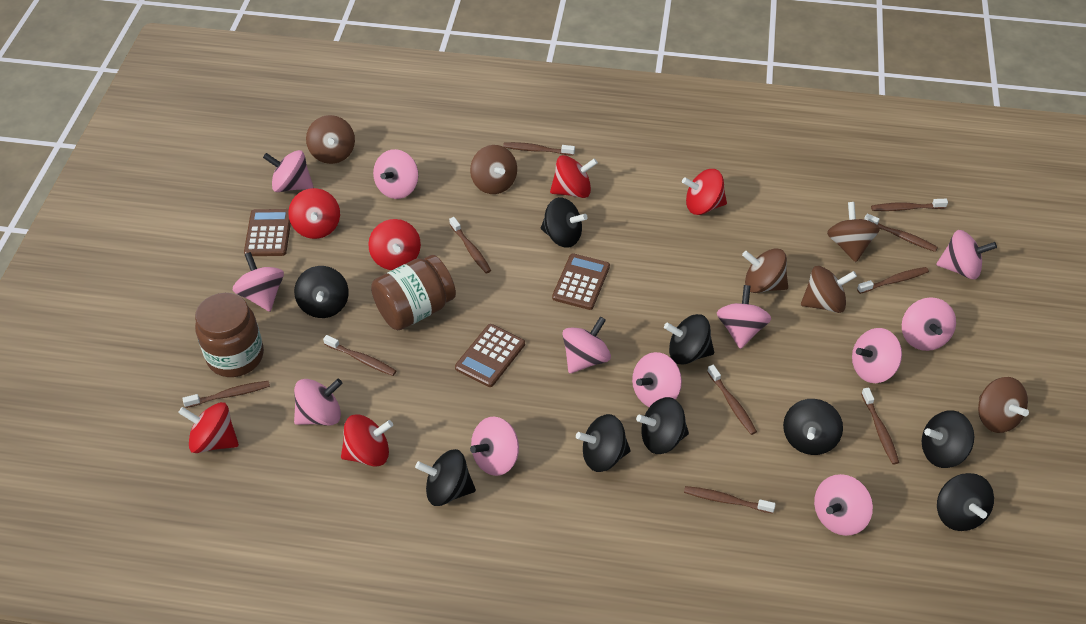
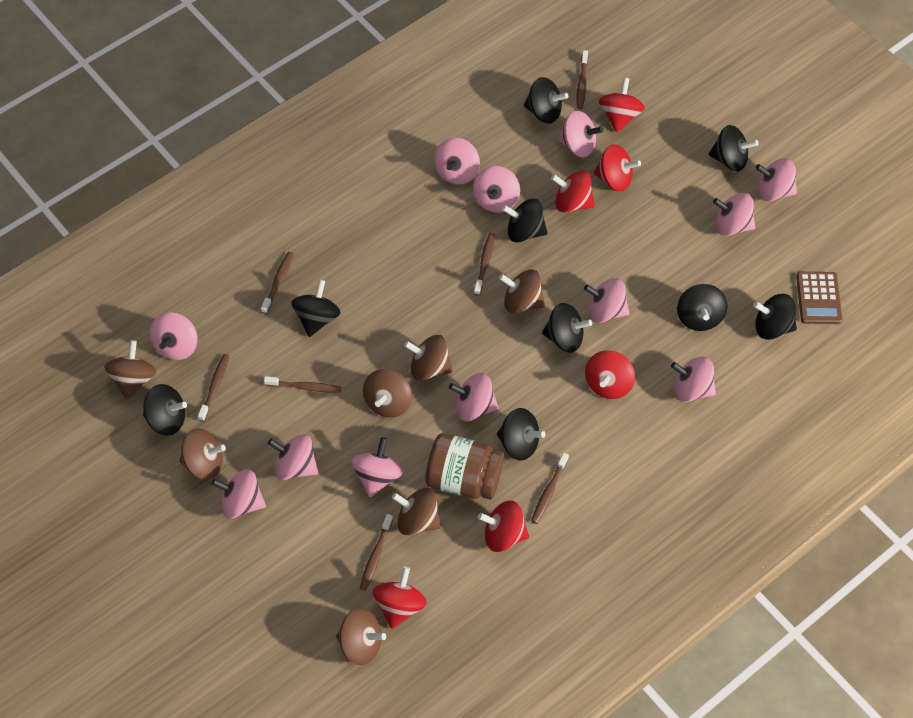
brown calculator: [244,209,291,256] [455,324,525,387] [552,253,610,310] = 3 -> [796,272,842,324] = 1
brown jar: [195,293,264,377] [371,255,456,330] = 2 -> [425,433,504,500] = 1
brown spinning top: [306,115,355,164] [470,145,517,194] [742,248,788,293] [801,266,857,313] [827,202,880,262] [978,377,1029,433] = 6 -> [104,340,156,400] [179,429,226,480] [336,608,386,665] [363,369,412,418] [392,488,442,535] [404,335,453,381] [499,270,545,313] = 7
brown toothbrush: [182,381,270,408] [323,335,396,376] [449,217,491,274] [503,142,575,156] [684,486,776,514] [707,365,757,435] [857,267,929,294] [861,387,899,464] [864,214,938,252] [871,199,948,211] = 10 -> [198,354,229,421] [261,252,294,314] [264,376,341,393] [360,514,393,591] [474,233,495,296] [531,453,569,524] [576,50,588,109] = 7

